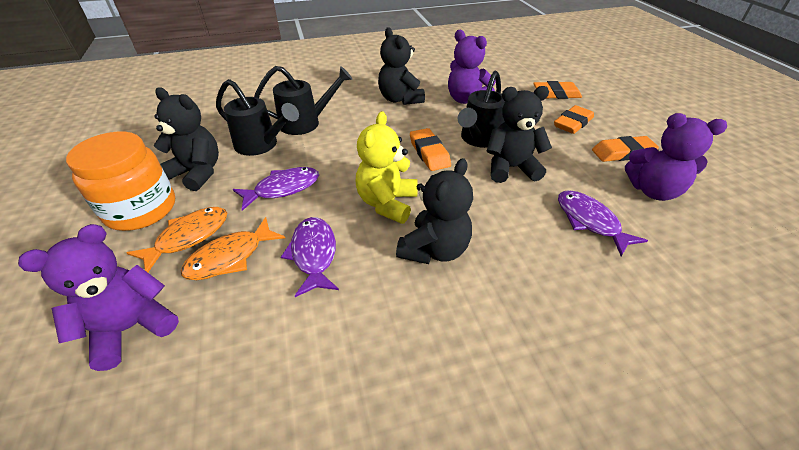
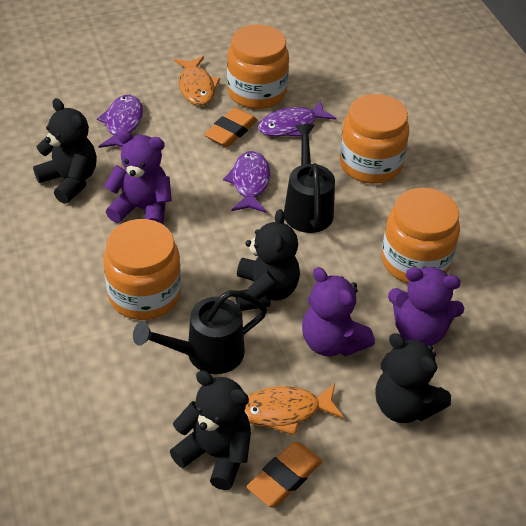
black watering can: [216,79,299,156] [254,66,353,135] [458,71,505,148] = 3 -> [133,290,267,374] [284,124,335,233] = 2
orange eraser: [410,128,451,171] [533,81,582,99] [554,105,594,134] [592,136,659,162] = 4 -> [204,108,258,147] [247,442,323,507] = 2
orange jar: [66,132,175,231] = 1 -> [103,219,181,320] [227,24,289,109] [339,94,409,184] [382,188,460,283] = 4
yellow teddy bear: [356,111,418,224] = 1 -> none = 0

